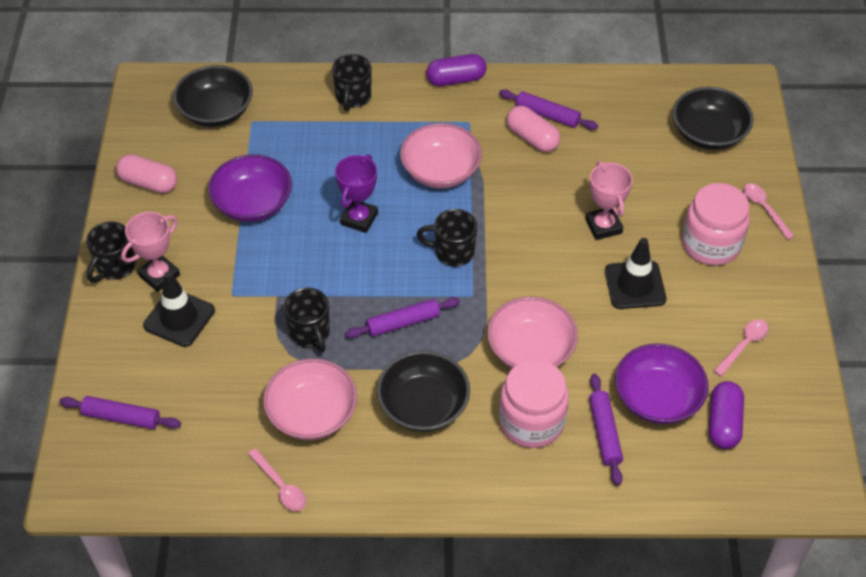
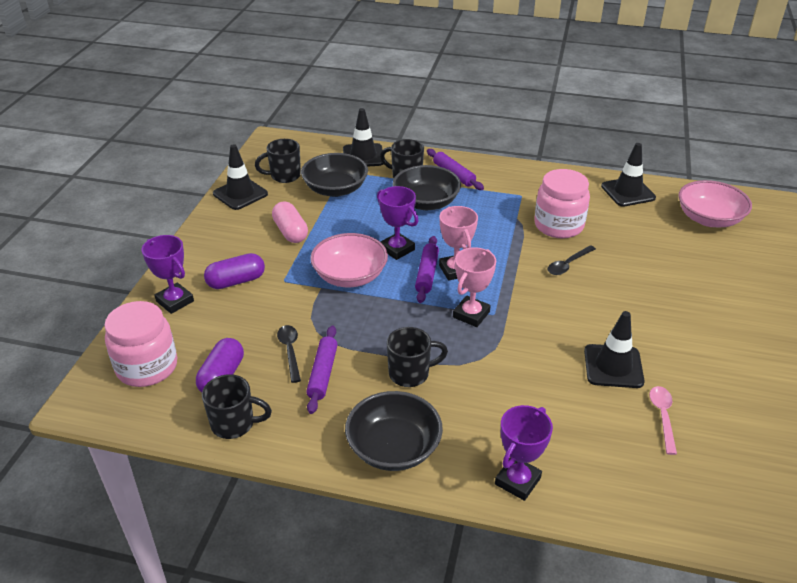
black spoon: none = 0 -> [277,325,301,383] [548,245,596,275] = 2
black traffic cone: [143,271,215,347] [605,238,667,309] = 2 -> [213,144,268,210] [343,108,383,167] [584,311,644,388] [601,143,656,207] = 4
pink bowl: [263,359,357,440] [400,123,482,188] [487,297,578,369] = 3 -> [310,233,388,287] [678,180,752,227] = 2
pink capsule: [116,154,177,193] [507,106,560,152] = 2 -> [272,201,308,243] = 1
pink spoon: [248,448,306,511] [714,319,769,377] [743,183,795,240] = 3 -> [649,386,677,455] = 1
purple bowl: [208,154,292,222] [615,343,709,424] = 2 -> none = 0
purple rolling pin: [59,396,181,429] [345,297,460,338] [499,90,598,130] [589,373,623,486] = 4 -> [306,326,338,414] [415,236,439,303] [427,149,484,190] = 3
purple trophy: [335,154,378,233] = 1 -> [142,235,194,314] [377,186,418,260] [495,405,553,501] = 3

